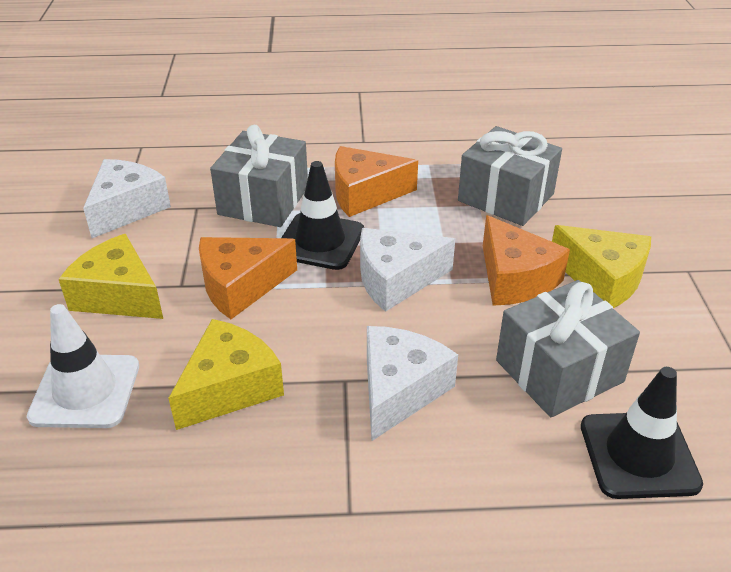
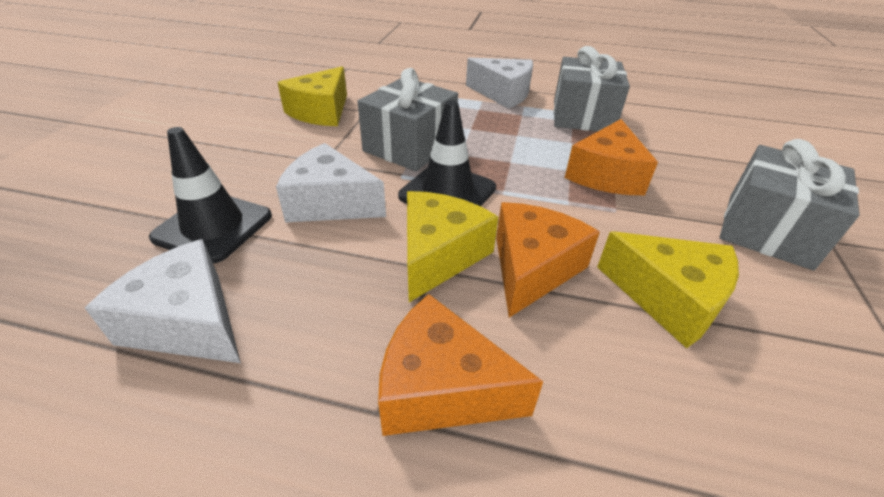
white traffic cone: [27,304,139,428] = 1 -> none = 0

